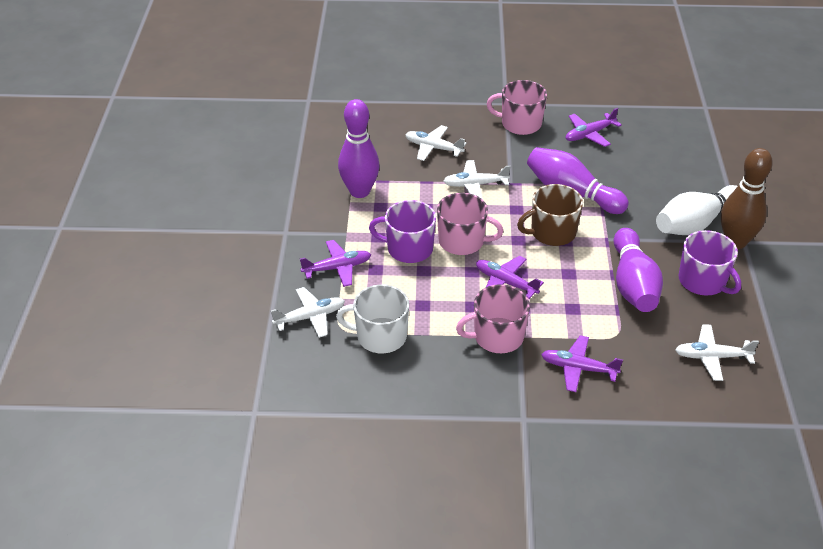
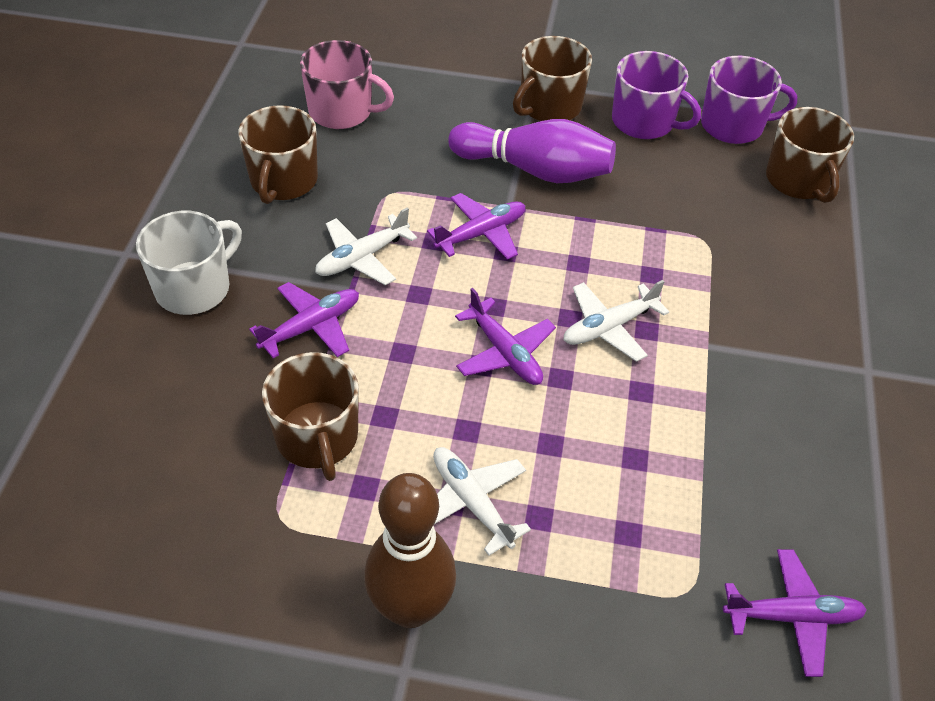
brown mug: [517,184,583,246] = 1 -> [238,105,318,204] [262,352,359,481] [513,36,592,121] [766,107,854,203] = 4
pink mug: [437,193,503,255] [456,284,530,353] [487,80,547,135] = 3 -> [300,40,394,129] = 1
purple bowling pin: [338,99,380,198] [527,147,629,214] [613,228,663,312] = 3 -> [448,119,616,183] = 1
white bowling pin: [656,185,738,235] = 1 -> none = 0
white plane: [271,287,345,338] [405,125,467,161] [444,160,511,199] [675,324,759,381] = 4 -> [315,207,417,285] [433,447,531,556] [564,280,669,362] = 3

